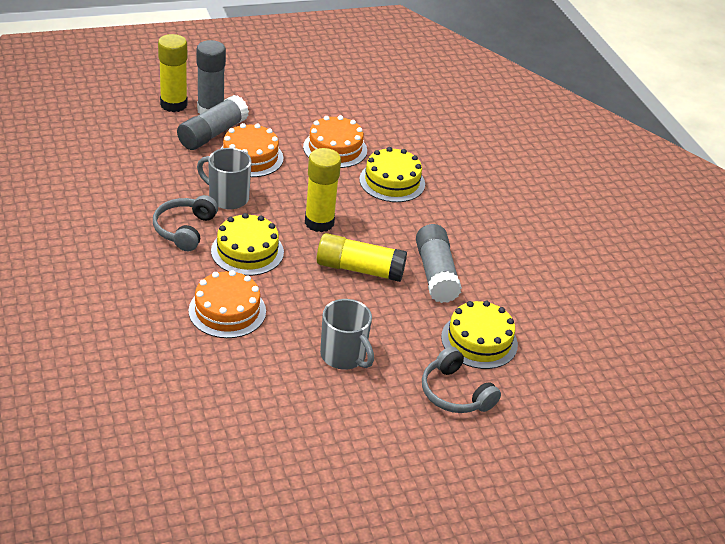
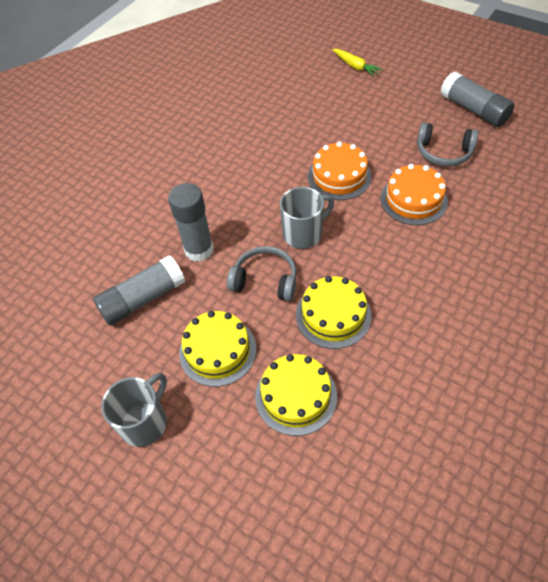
orange cake: [189,270,266,338] [220,123,283,177] [303,115,367,168] = 3 -> [308,142,372,200] [380,164,448,225] = 2
yellow carrot: none = 0 -> [332,49,383,77] = 1
yellow glue stick: [158,34,188,112] [305,148,341,232] [317,233,407,282] = 3 -> none = 0

